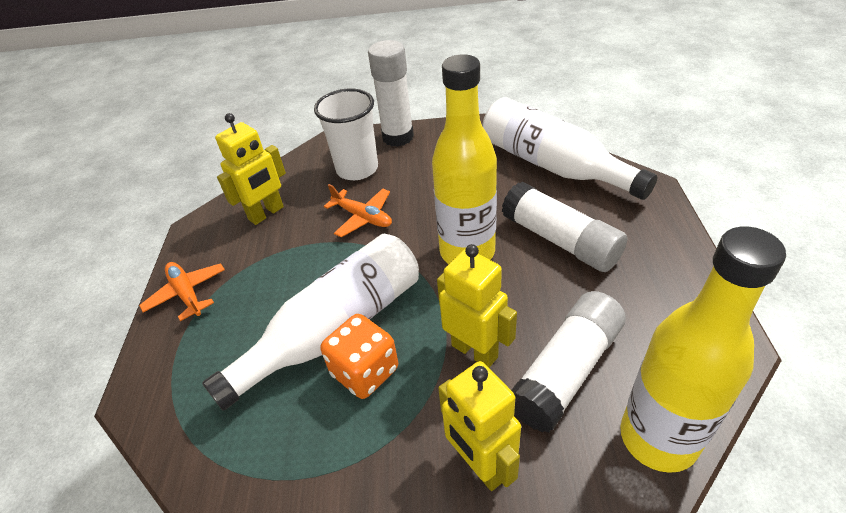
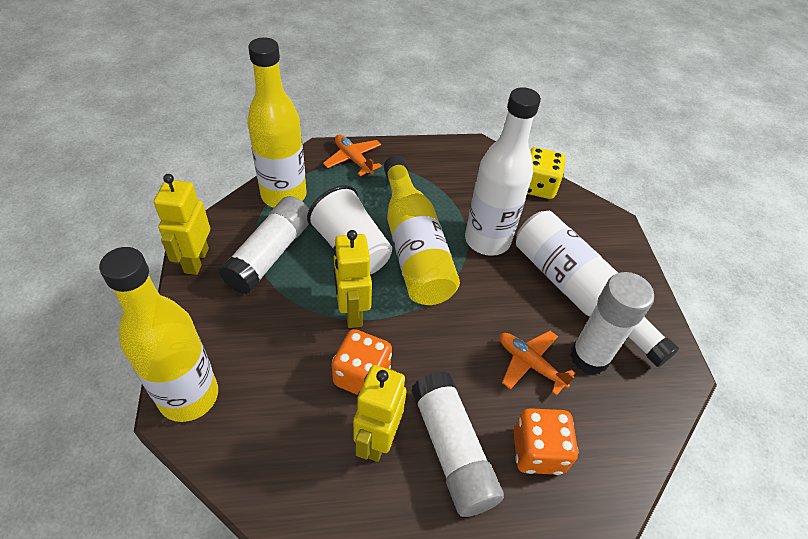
orange dice: [320,314,398,399] = 1 -> [332,329,392,395] [514,408,578,475] = 2
yellow bottle: [432,54,497,264] [620,226,786,473] = 2 -> [99,247,218,422] [247,37,307,208] [384,156,460,305] = 3
yellow dice: none = 0 -> [527,147,565,199] = 1

